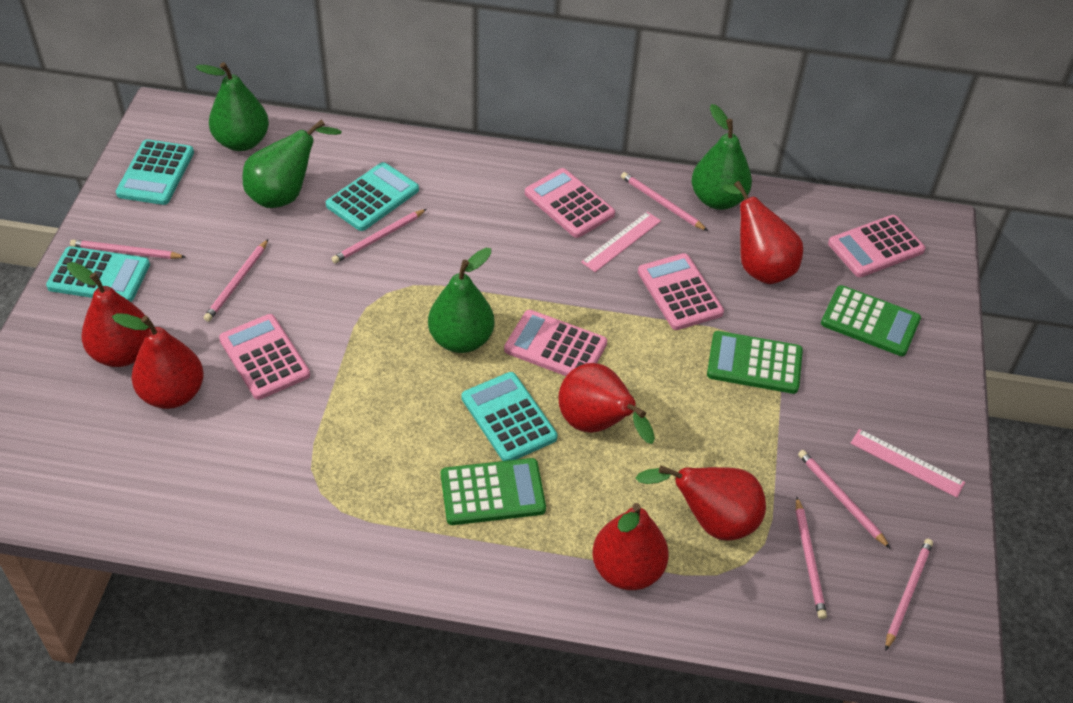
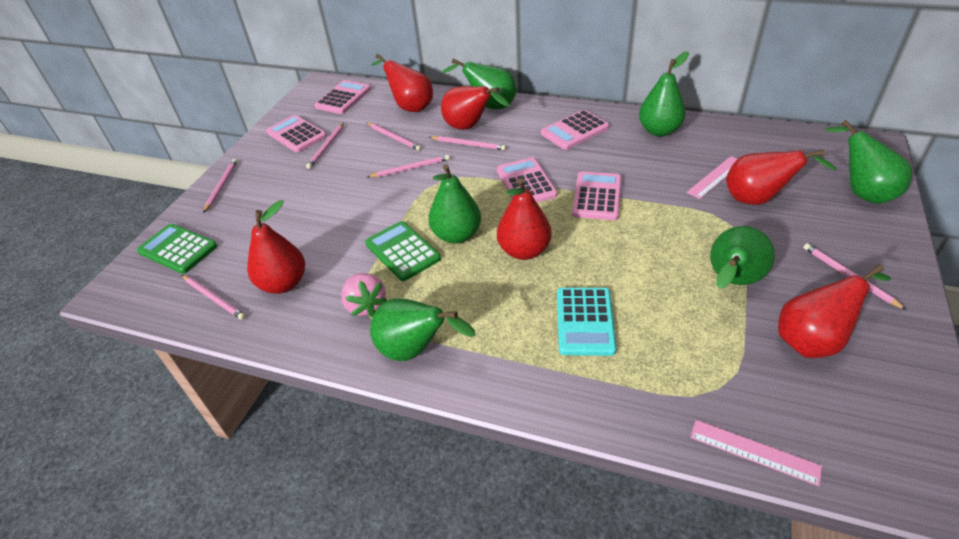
green calculator: [441,458,546,525] [707,331,803,394] [821,285,921,356] = 3 -> [137,224,217,274] [365,221,441,281] = 2
green pear: [195,62,269,151] [242,119,342,208] [428,248,495,353] [691,104,752,210] = 4 -> [370,298,476,361] [428,164,481,244] [442,59,517,109] [639,51,689,136] [710,226,775,289] [825,120,912,204] = 6
pink strawberry: none = 0 -> [341,273,387,317] = 1
turquoise calculator: [46,246,150,302] [116,139,194,205] [326,162,419,231] [462,372,558,461] = 4 -> [557,288,617,356] = 1

